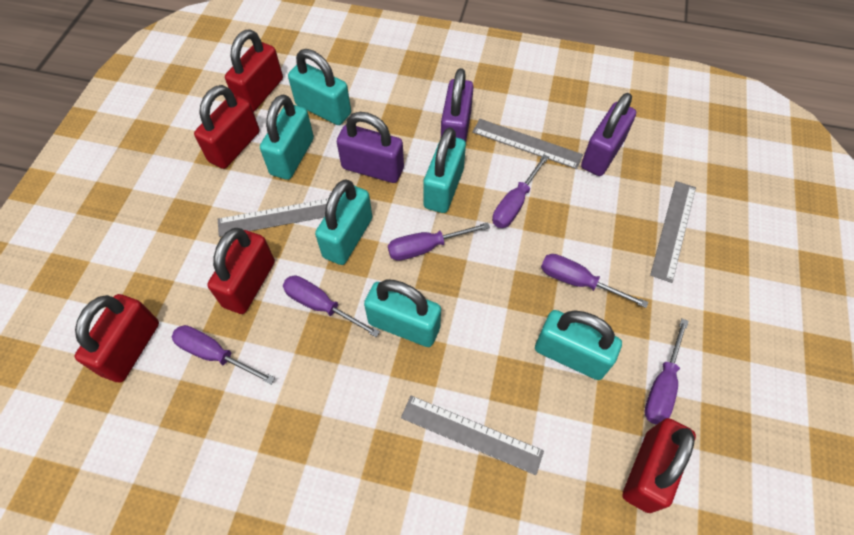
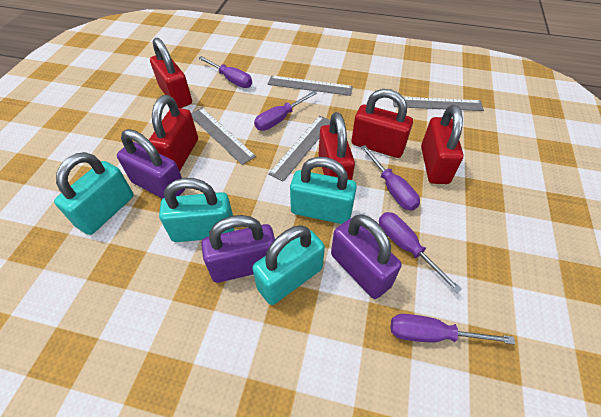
purple screwdriver: [172,325,275,385] [283,276,380,337] [388,222,490,261] [492,155,549,228] [541,254,649,308] [645,319,689,425] = 6 -> [198,56,252,88] [254,91,317,131] [361,145,420,210] [379,212,462,293] [391,314,515,344] = 5
turquoise padlock: [260,95,314,180] [288,49,351,125] [315,179,372,265] [364,279,441,347] [423,127,466,213] [535,310,622,380] = 6 -> [54,152,134,235] [159,178,234,242] [252,225,325,305] [290,157,357,224] = 4

